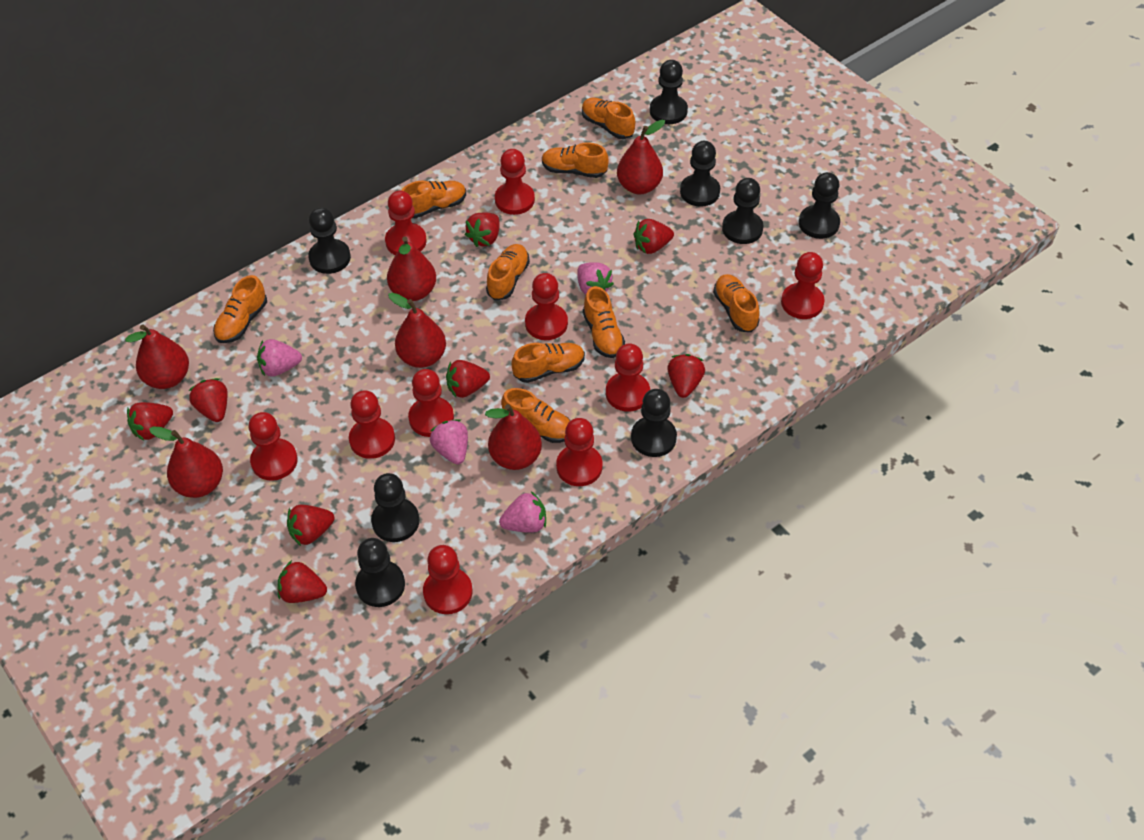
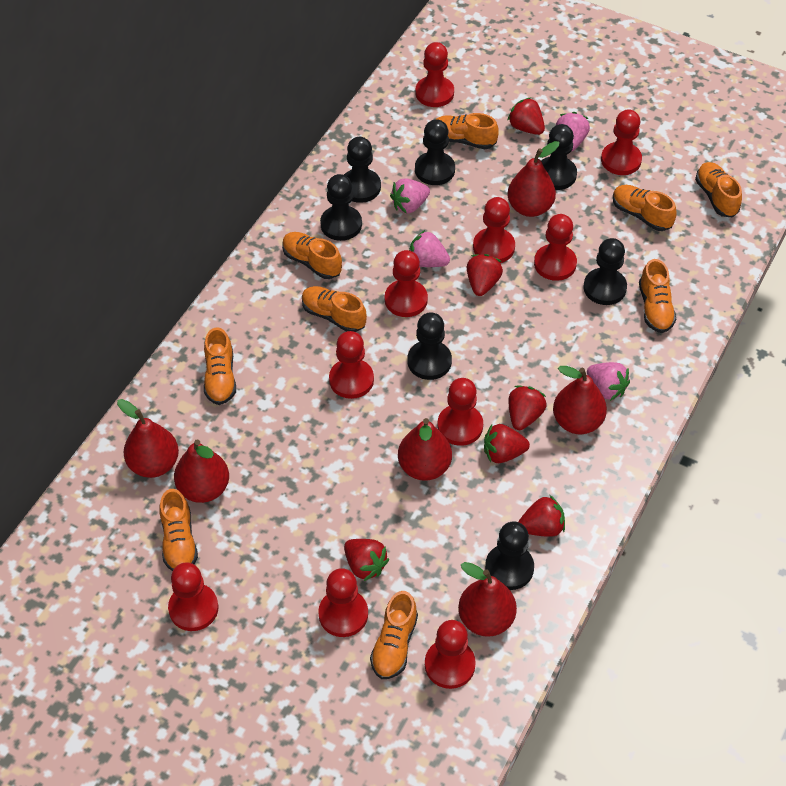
black pawn: [308,207,351,274] [355,538,405,607] [371,473,419,542] [631,389,677,457] [650,60,688,124] [680,141,720,207] [722,178,764,244] [799,172,840,239] = 8 -> [320,174,362,241] [344,137,381,203] [408,312,452,380] [415,119,455,185] [485,521,534,590] [541,124,577,190] [583,238,627,305] = 7
red strawberry: [127,402,173,441] [188,378,228,422] [277,560,327,603] [287,505,334,546] [446,360,490,398] [465,212,500,247] [633,219,674,254] [667,354,705,398] = 8 -> [344,539,389,581] [467,254,503,296] [484,424,530,463] [507,97,545,135] [508,386,546,430] [518,495,565,537] = 6

